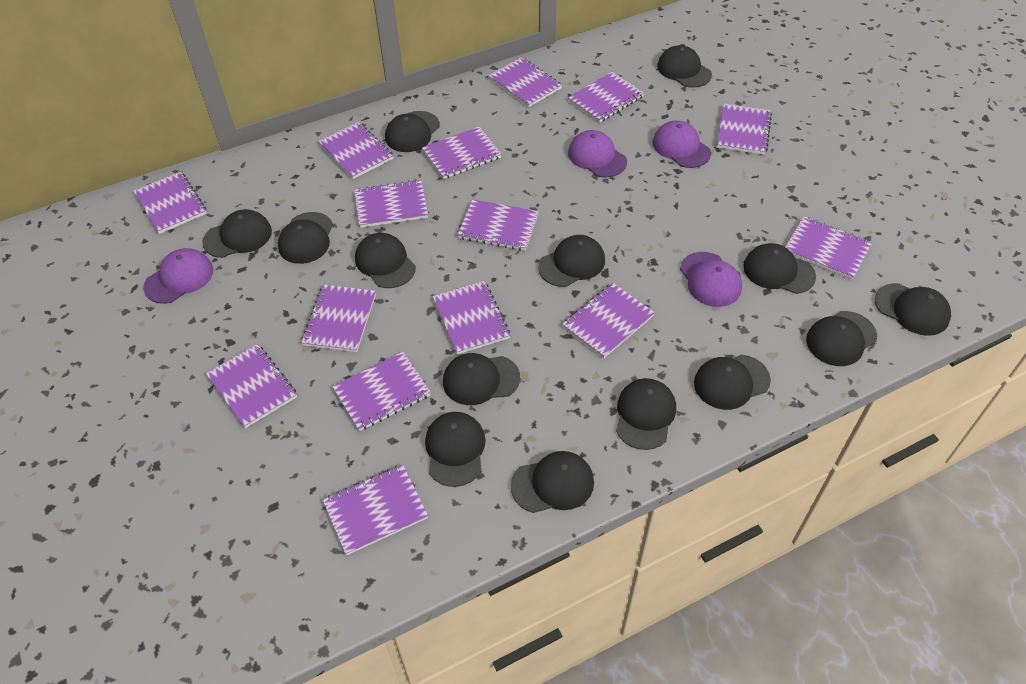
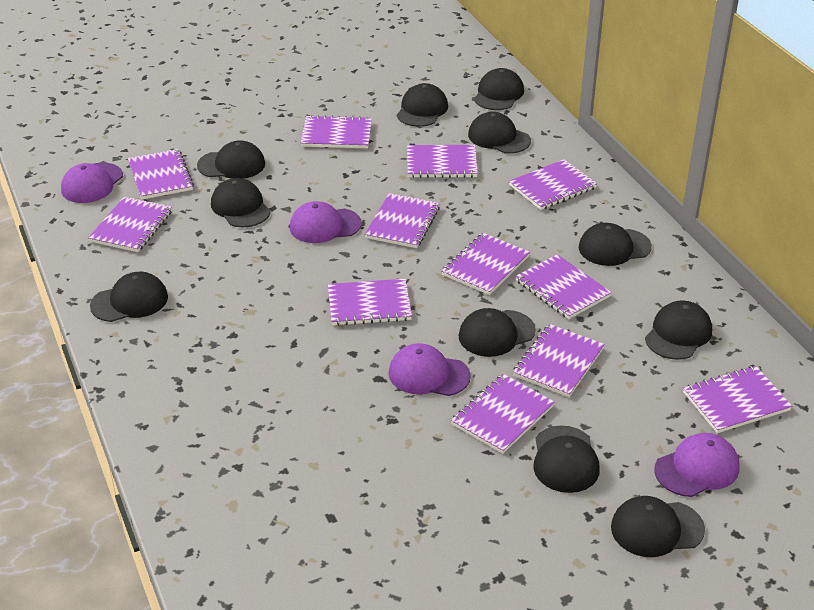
black cap: [202,209,272,258] [278,212,333,264] [355,233,416,288] [385,111,440,152] [425,412,486,487] [443,353,520,405] [511,451,594,513] [538,235,605,287] [616,378,676,450] [657,45,712,88] [694,355,771,410] [743,243,816,294] [806,311,877,366] [875,283,951,336] = 14 -> [90,272,168,322] [197,140,265,179] [211,178,271,227] [397,83,448,127] [458,308,536,357] [468,112,531,154] [474,68,524,110] [533,425,600,493] [579,223,652,266] [611,496,705,557] [645,300,712,360] = 11
purple notebook: [134,172,207,234] [206,344,297,428] [301,284,376,352] [318,122,394,179] [323,464,428,555] [332,352,431,431] [354,179,428,228] [422,127,502,179] [433,281,510,354] [458,199,539,251] [489,57,562,107] [562,283,655,358] [568,72,644,123] [717,104,772,155] [785,216,872,279] = 15 -> [88,197,172,252] [128,149,194,200] [301,115,372,148] [328,279,412,326] [365,193,440,248] [407,145,478,178] [442,233,530,295] [451,374,555,454] [509,159,597,210] [513,324,605,397] [515,254,612,319] [683,366,792,433] = 12

